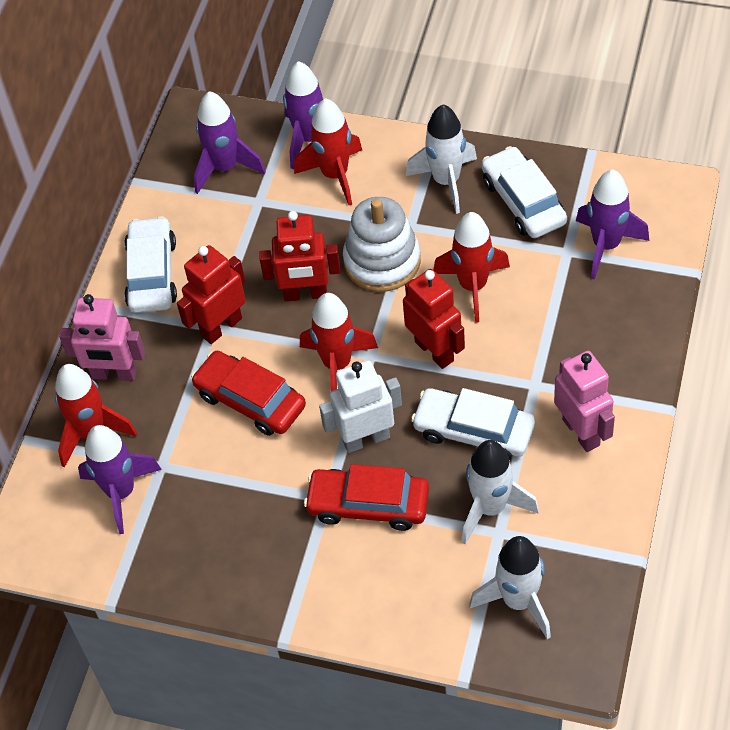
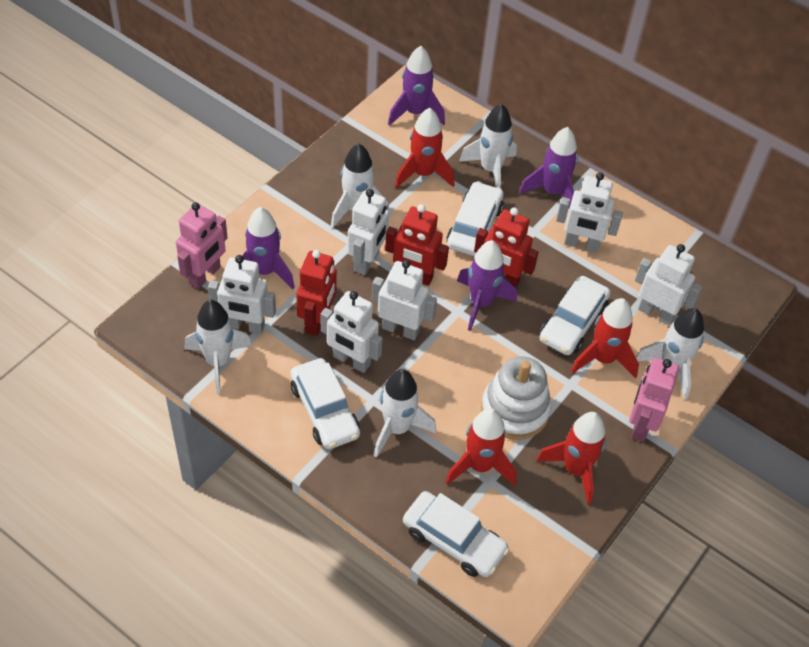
red car: [191,351,306,436] [304,464,429,531] = 2 -> none = 0
white car: [124,216,177,313] [411,388,535,460] [482,146,567,238] = 3 -> [290,358,360,449] [403,491,509,577] [447,181,504,256] [539,276,611,355] = 4
white robot: [319,361,402,453] = 1 -> [208,255,276,334] [321,291,383,373] [347,189,389,275] [372,260,437,340] [556,172,623,253] [635,244,702,326] = 6
white rocket: [406,104,477,214] [462,440,539,544] [469,536,551,639] = 3 -> [184,300,252,394] [331,144,390,228] [374,369,436,458] [459,104,517,187] [636,308,704,400] = 5

